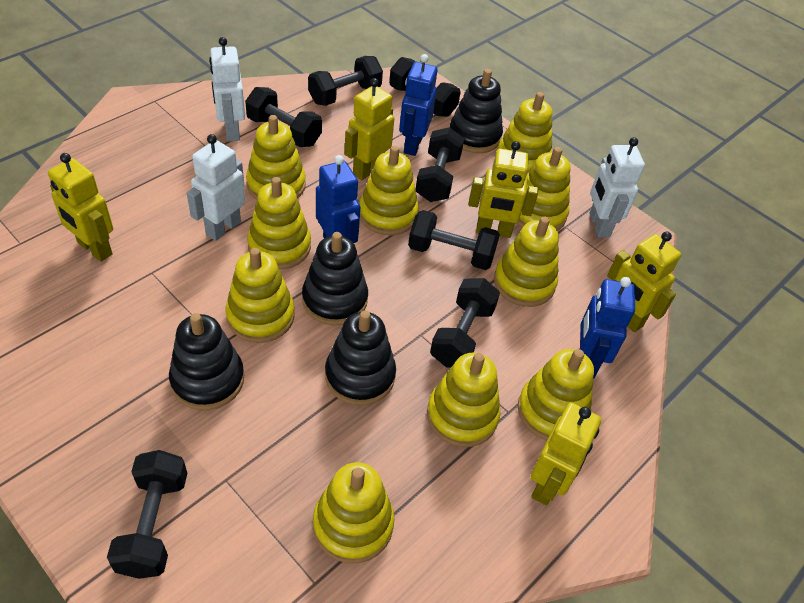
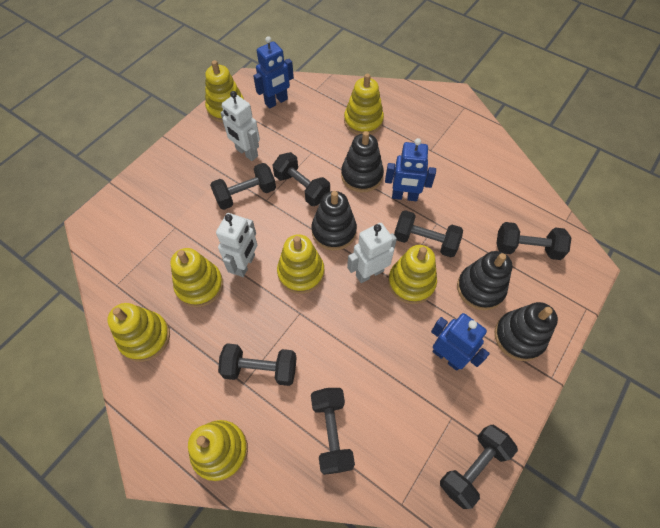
yellow robot: [48,153,113,262] [345,78,394,180] [468,141,538,238] [530,402,601,505] [607,231,681,332] = 5 -> none = 0
yellow stacking toy: [225,248,295,343] [246,115,306,200] [247,177,311,269] [313,462,394,563] [359,146,419,235] [427,353,501,447] [494,217,559,307] [498,92,552,174] [517,147,570,231] [518,349,594,440] = 10 -> [107,303,170,362] [171,248,223,307] [188,420,248,481] [205,60,244,122] [277,234,324,294] [344,74,384,135] [388,245,437,304] = 7

